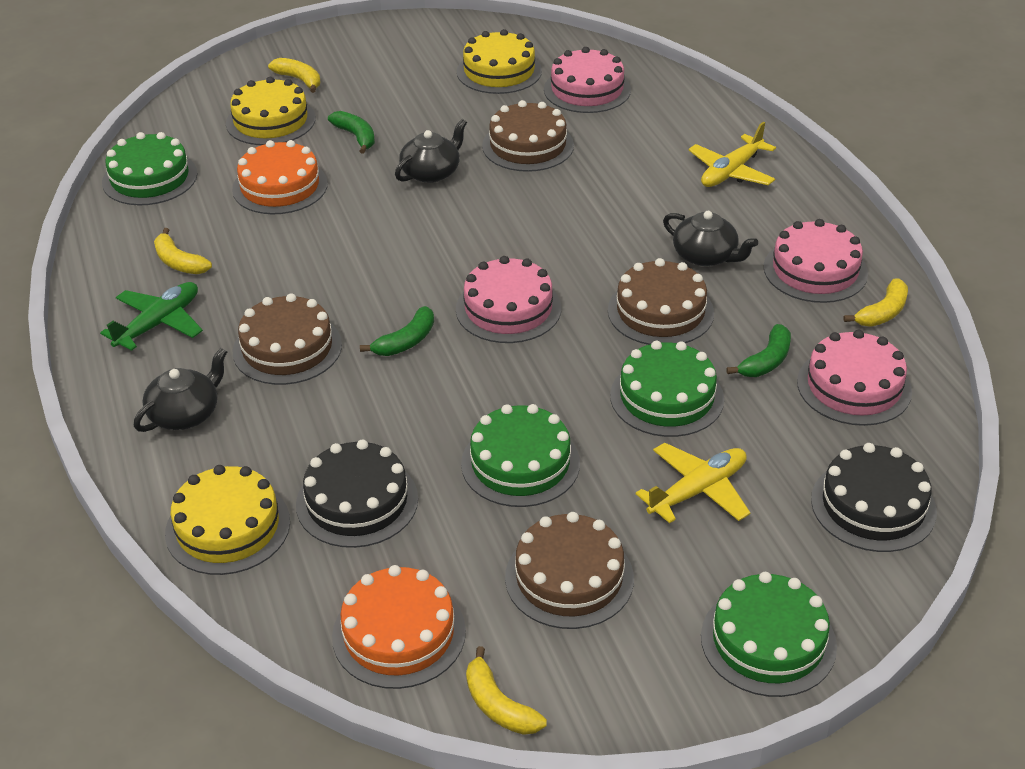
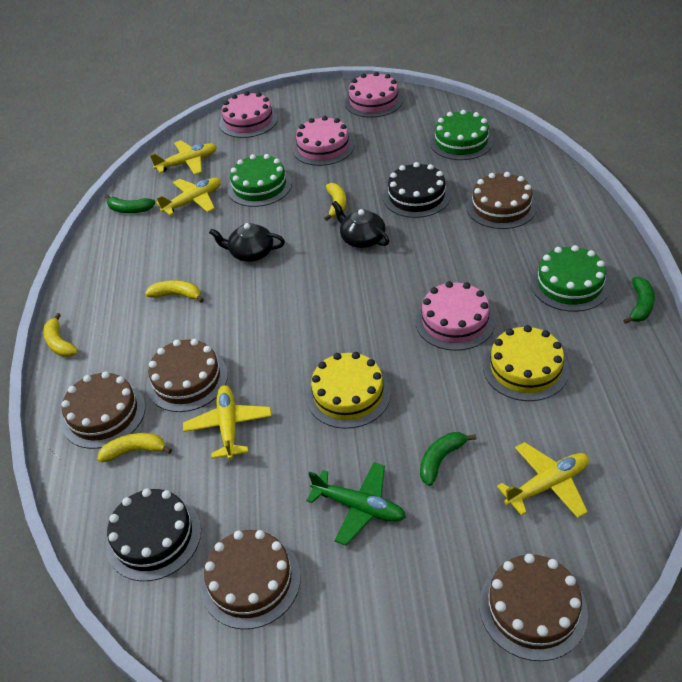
black teapot: [134,348,227,432] [395,119,467,183] [663,211,758,266] = 3 -> [209,223,285,262] [332,201,389,248] = 2
brown cake: [233,293,342,385] [482,100,574,172] [505,512,634,629] [608,258,714,345] = 4 -> [61,371,145,449] [146,339,228,412] [201,530,301,629] [466,172,537,229] [479,554,588,661] = 5
green cake: [102,132,197,205] [461,404,580,507] [610,341,724,437] [701,572,837,697] = 4 -> [227,154,292,207] [430,110,494,160] [531,245,610,312] = 3
orange cake: [232,140,328,214] [332,565,466,689] = 2 -> none = 0
yellow cake: [165,465,290,575] [226,77,316,145] [457,29,542,94] = 3 -> [306,352,391,429] [483,325,569,401] = 2
yellow plane: [636,443,751,523] [688,122,776,187] = 2 -> [150,140,217,175] [156,178,221,215] [183,385,272,460] [497,442,589,518] = 4

